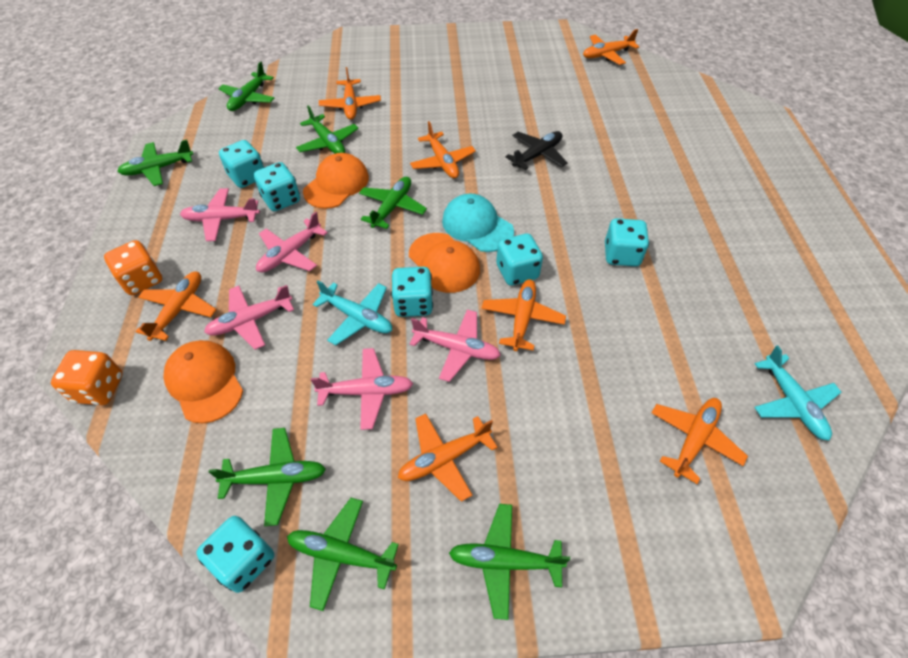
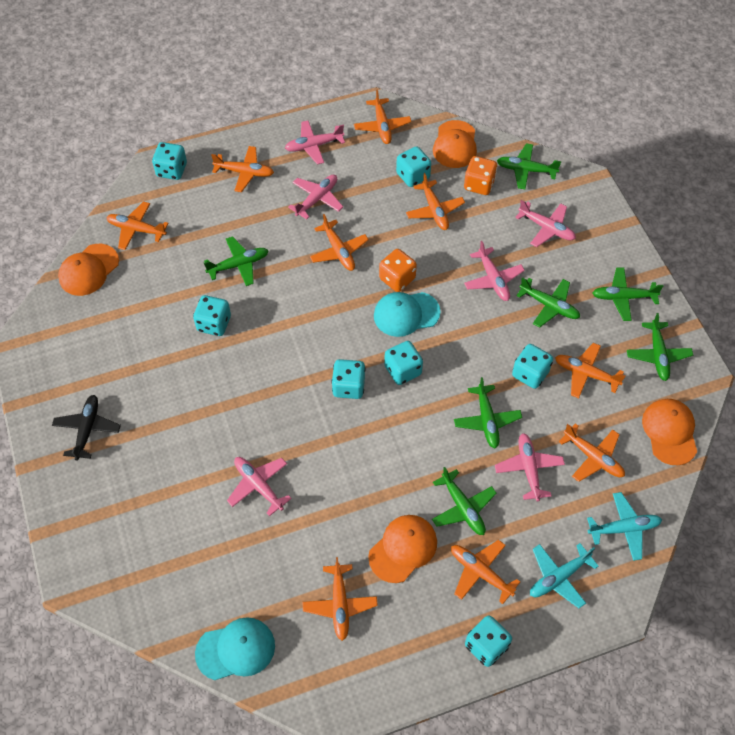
orange cap: [163,340,243,423] [303,153,369,209] [409,233,480,293] = 3 -> [58,244,119,296] [368,515,437,583] [433,120,477,168] [642,399,697,465] = 4
orange plane: [135,272,217,341] [319,67,381,120] [398,414,498,502] [410,121,476,178] [482,279,566,351] [583,29,639,65] [651,398,748,484] = 7 -> [106,201,169,250] [211,146,274,192] [302,557,378,641] [310,214,369,271] [354,89,411,144] [406,173,465,230] [451,540,520,604] [555,343,625,398] [559,423,625,482] = 9
pink plane: [180,188,260,241] [204,285,294,350] [256,212,328,272] [311,348,413,430] [410,310,501,382] = 5 -> [227,457,292,516] [285,120,345,165] [288,175,343,219] [464,241,525,301] [495,433,565,502] [515,200,576,247] = 6
turquoise cap: [442,194,514,252] = 1 -> [195,617,275,680] [374,292,441,337] = 2
turquoise dice: [196,516,274,593] [219,140,264,188] [254,162,300,211] [391,267,433,317] [496,233,543,285] [605,218,649,266] = 6 -> [152,142,187,180] [193,295,231,336] [331,359,366,399] [384,341,423,385] [396,146,431,187] [465,616,512,667] [512,344,553,389] = 7

